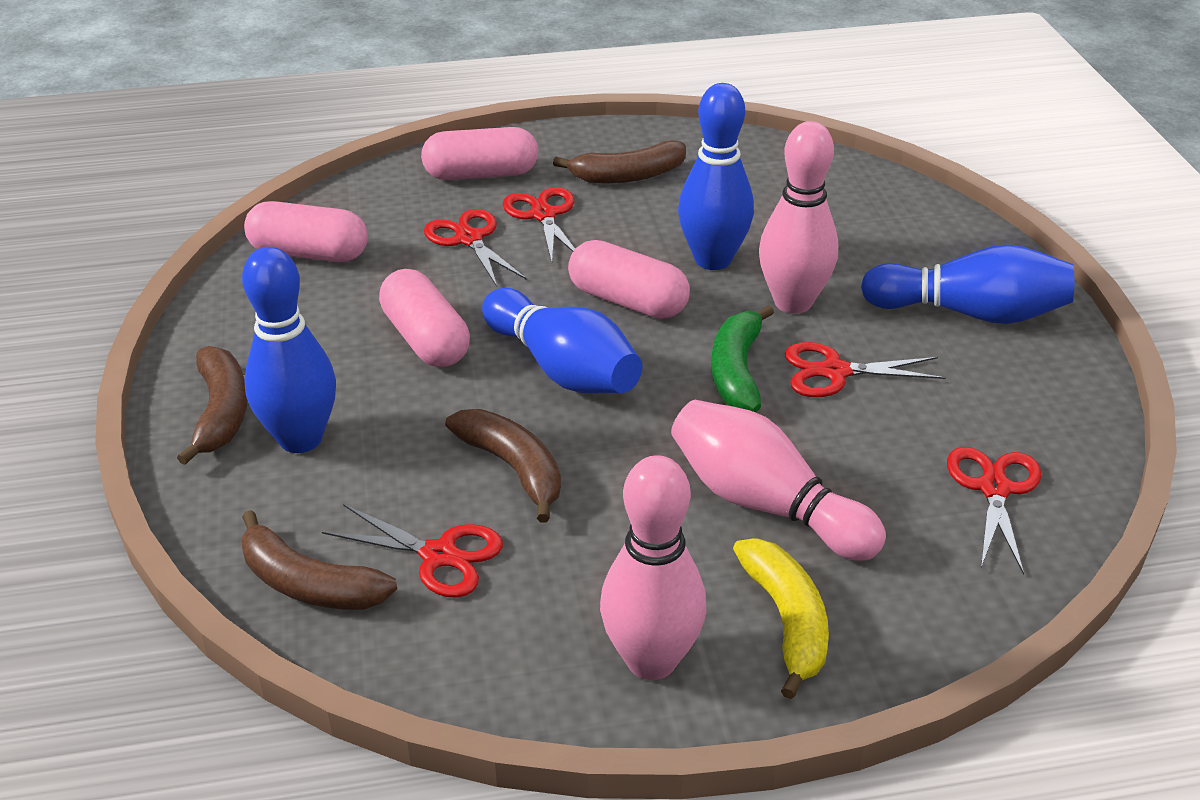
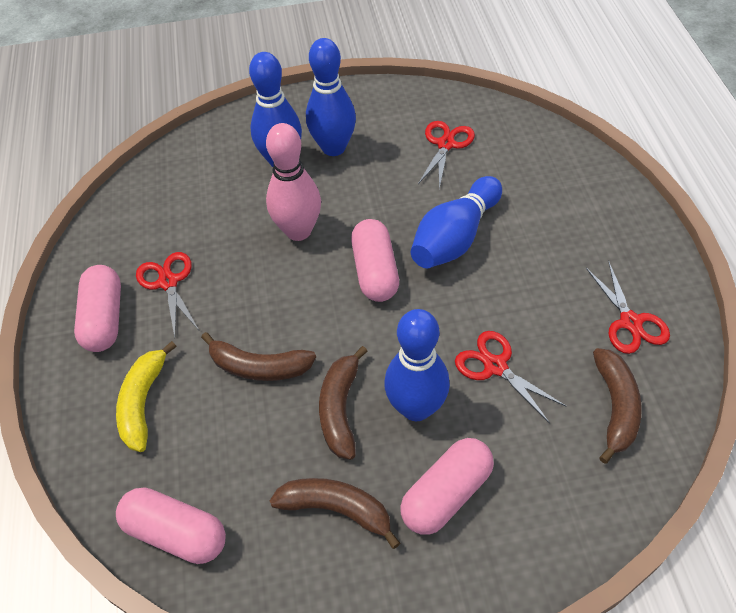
green banana: [711,305,774,412] = 1 -> none = 0
pink bowling pin: [600,455,707,680] [671,400,886,561] [759,121,838,314] = 3 -> [266,123,321,241] = 1
red scissors: [322,504,503,598] [424,209,527,287] [503,187,575,262] [785,342,946,397] [947,447,1042,575] = 5 -> [136,252,199,338] [418,121,475,189] [455,331,567,423] [586,261,670,354] = 4

